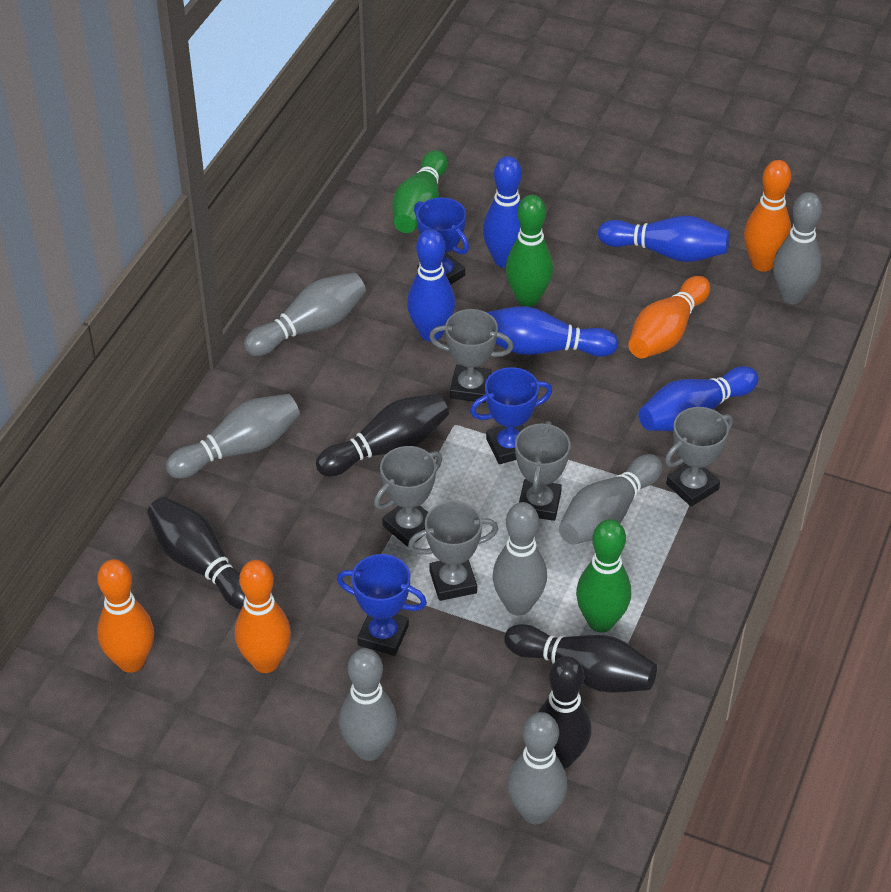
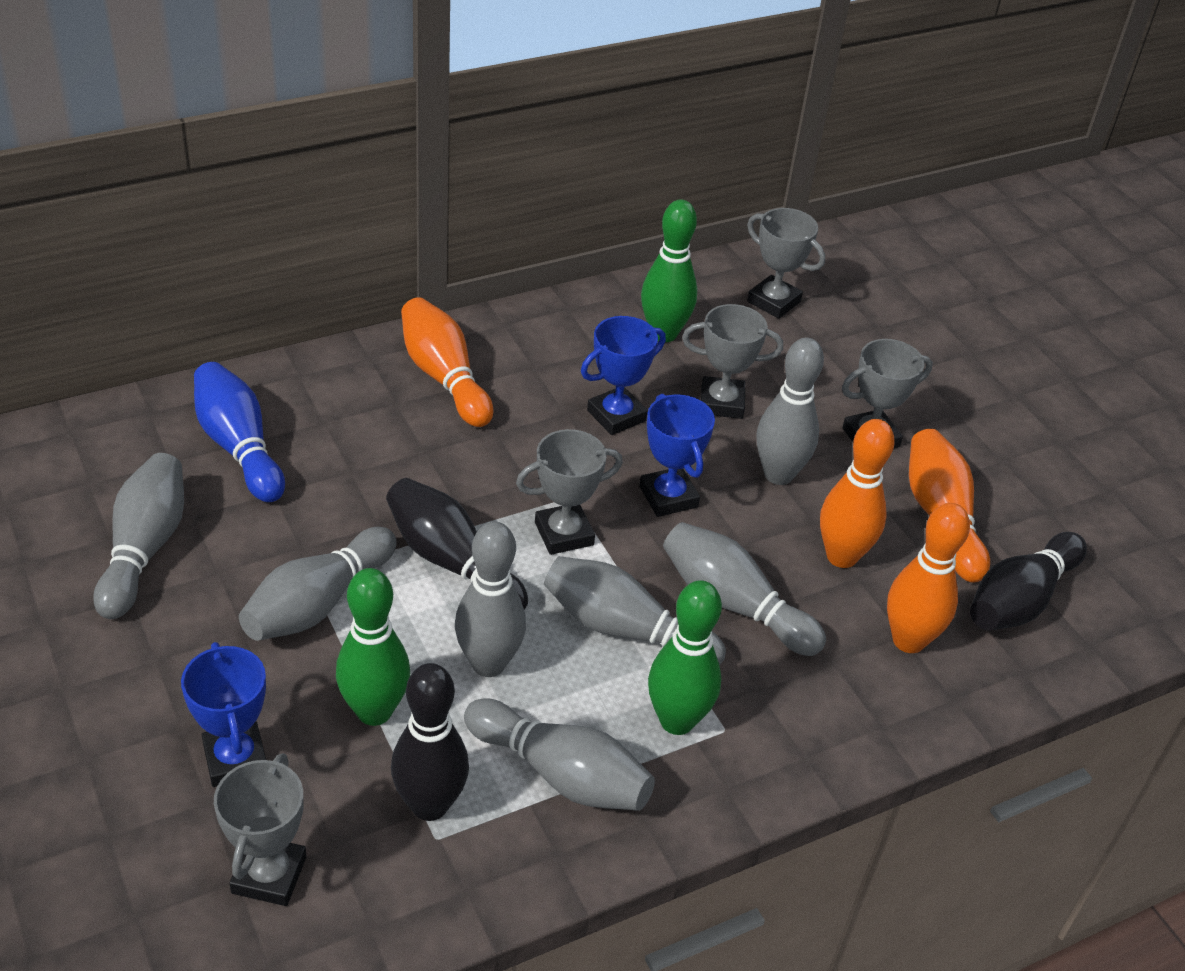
black bowling pin: [147,497,245,610] [316,393,449,477] [504,624,657,693] [537,656,592,769] = 4 -> [386,478,528,610] [391,663,469,821] [970,532,1087,631] = 3
blue bowling pin: [407,229,455,341] [483,156,522,268] [487,306,618,357] [598,216,729,262] [639,366,758,431] = 5 -> [194,362,285,502] = 1

